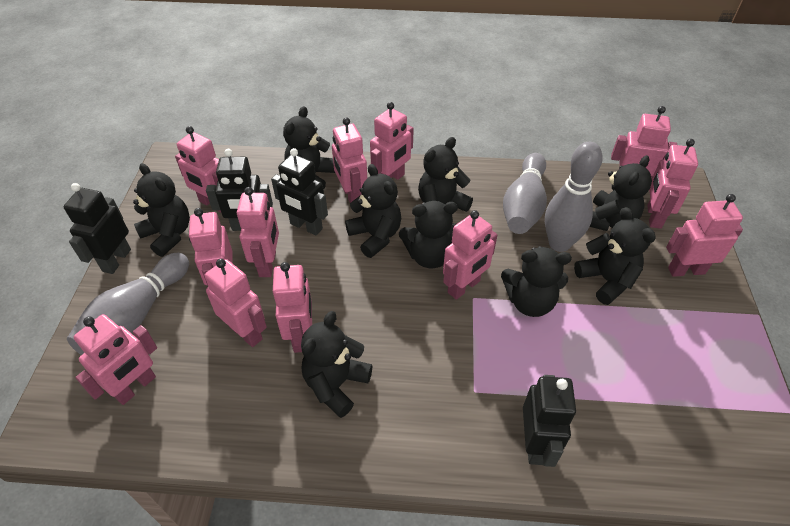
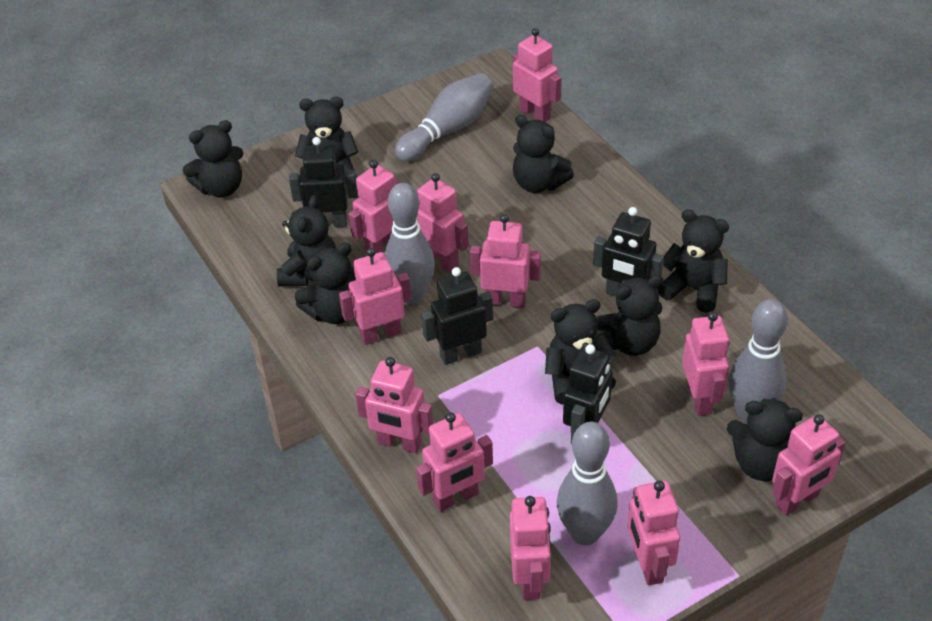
grey bowling pin: [67,253,189,355] [503,153,547,234] [545,142,603,252] = 3 -> [385,183,435,304] [395,73,494,162] [557,422,618,545] [728,299,788,423] = 4
pink robot: [74,314,157,405] [175,126,221,213] [189,208,233,287] [205,259,267,347] [237,187,279,277] [273,262,312,353] [332,117,367,203] [370,102,414,180] [443,210,497,300] [611,106,677,178] [647,139,698,229] [666,194,743,277] = 12 -> [339,248,412,345] [348,160,401,254] [355,357,433,453] [416,412,493,512] [417,173,469,272] [470,214,541,308] [510,496,551,600] [513,28,562,122] [627,481,680,585] [682,312,730,416] [772,414,846,516] = 11

